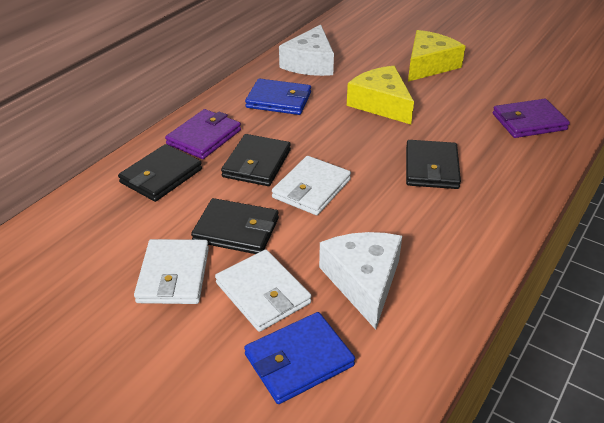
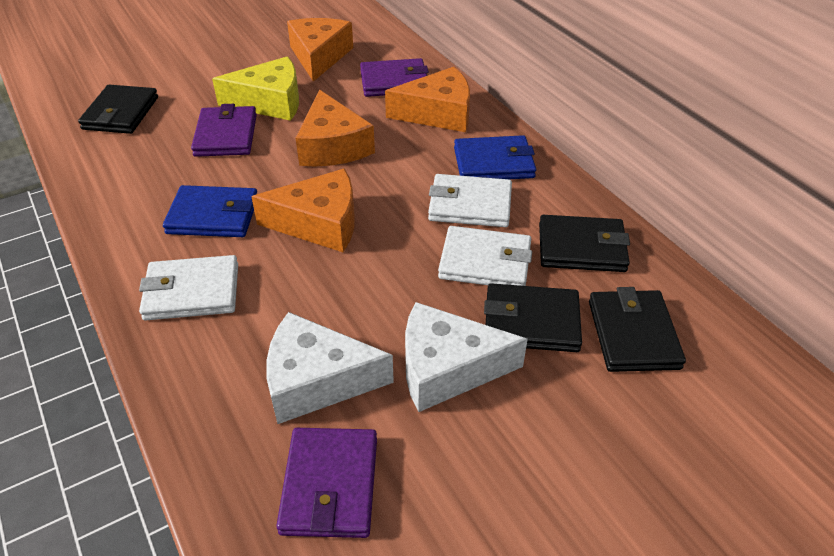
orange cheese: none = 0 -> [251,169,355,252] [287,18,353,82] [296,90,375,167] [385,67,470,132] = 4
purple wallet: [165,109,241,159] [493,99,570,138] = 2 -> [191,104,257,157] [276,428,377,538] [360,58,429,97] = 3
yellow cheese: [347,66,414,124] [408,30,466,82] = 2 -> [212,56,299,121] = 1

